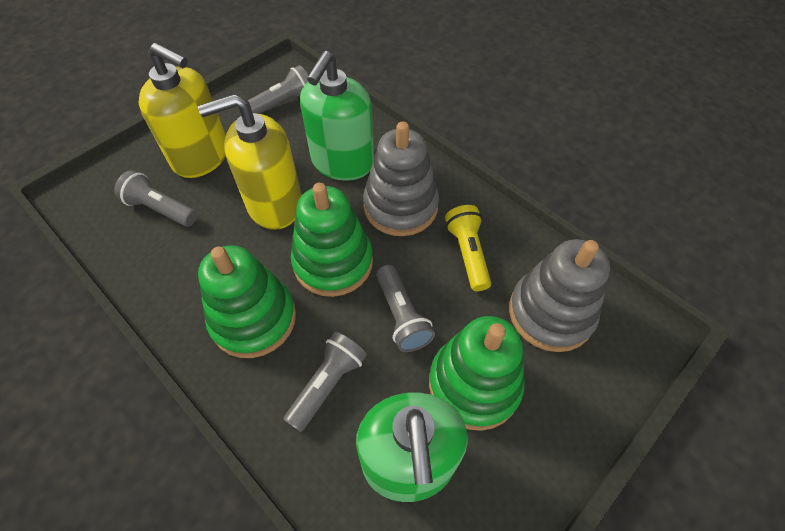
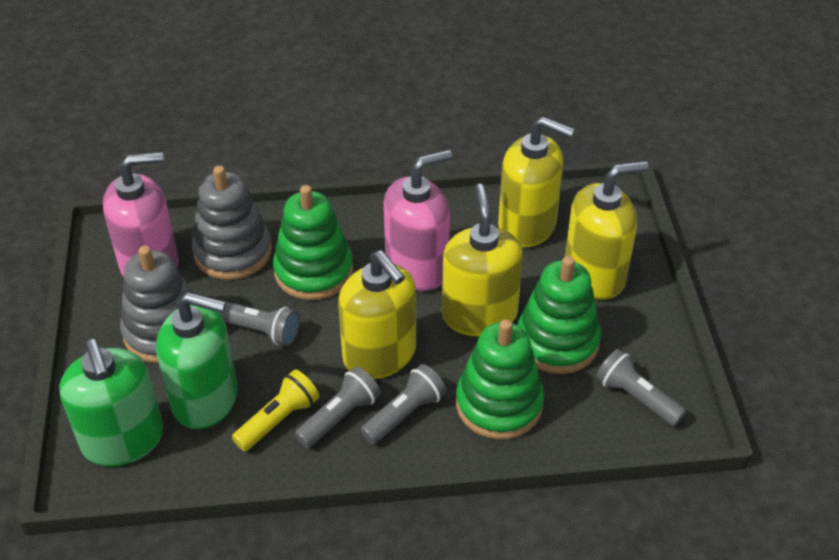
pink soap dispenser: none = 0 -> [103,152,179,277] [384,149,452,292] = 2
yellow soap dispenser: [139,43,226,178] [198,94,302,230] = 2 -> [338,250,416,379] [442,184,523,336] [498,117,574,247] [565,161,648,300] = 4

